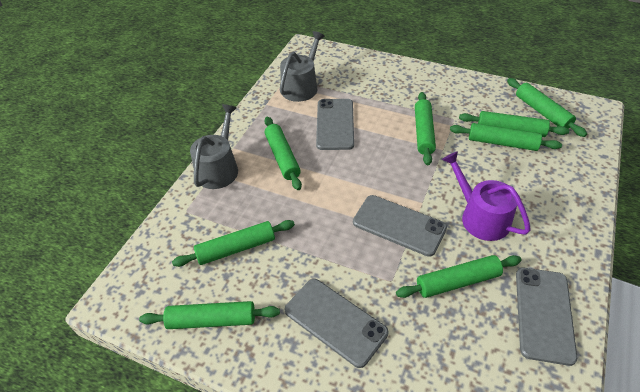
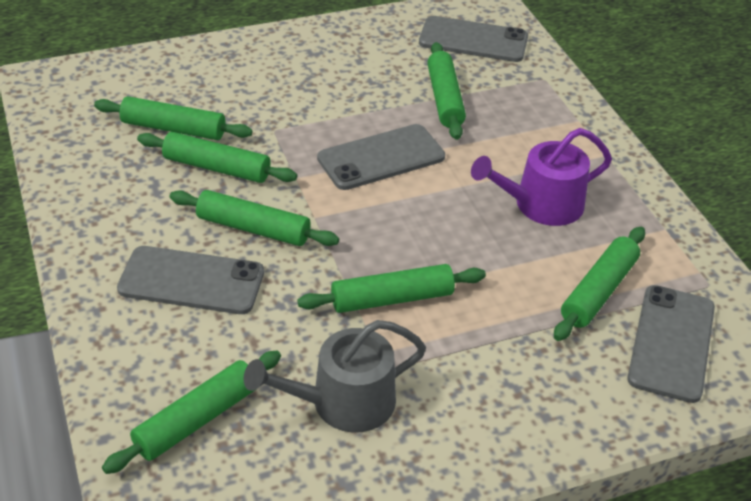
green rolling pin: [139,301,280,329] [172,220,295,267] [264,117,302,190] [396,255,522,298] [415,92,436,165] [450,123,562,151] [459,111,569,137] [507,78,587,137] = 8 -> [94,96,252,140] [102,351,281,474] [137,132,297,183] [170,190,339,246] [297,264,486,313] [427,42,466,140] [554,227,645,341] = 7
grey watering can: [190,104,238,189] [280,31,325,102] = 2 -> [244,320,426,433] = 1

